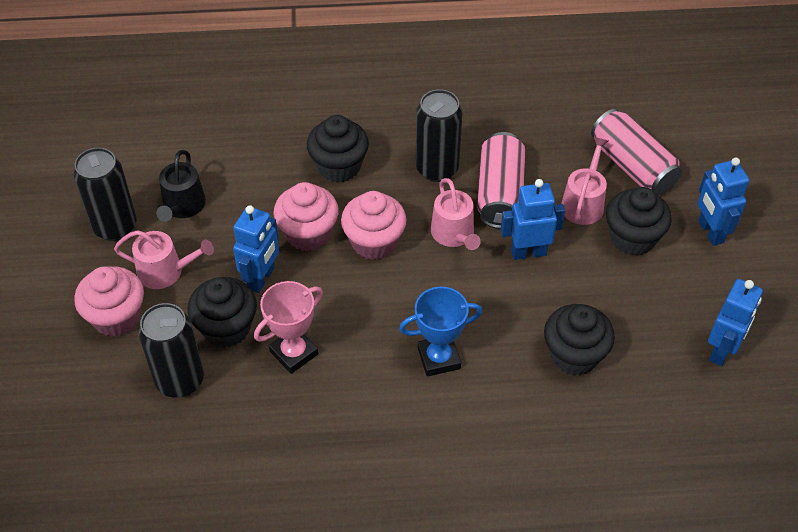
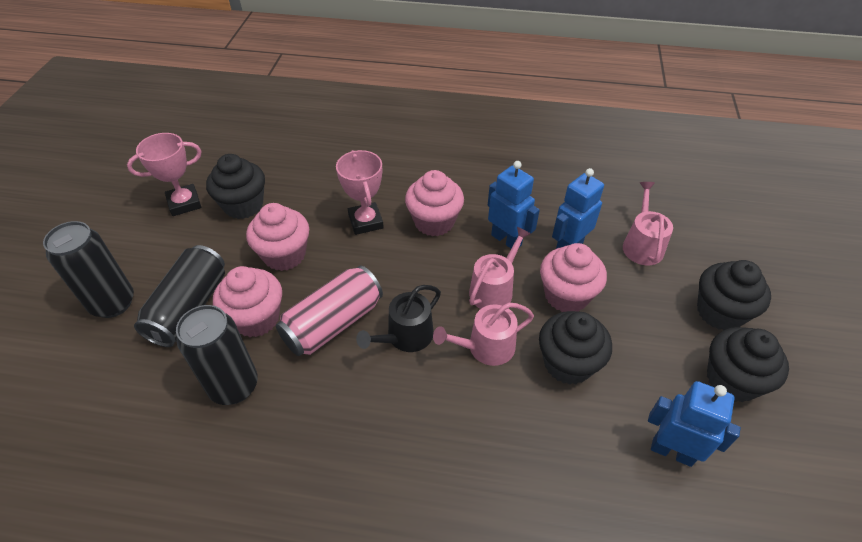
blue robot: [233,205,279,293] [501,179,565,260] [697,157,749,246] [708,279,763,366] = 4 -> [488,161,540,248] [552,168,604,249] [648,381,741,467] = 3
blue trophy: [399,287,482,377] = 1 -> none = 0
pink can: [477,132,525,229] [591,109,682,195] = 2 -> [276,266,383,356] = 1
pink cupcake: [74,266,144,337] [273,182,339,251] [341,191,407,260] = 3 -> [213,266,282,337] [246,203,309,271] [405,170,464,236] [540,243,607,312] = 4
pink trophy: [254,281,323,374] = 1 -> [127,133,202,216] [336,150,384,235] = 2

